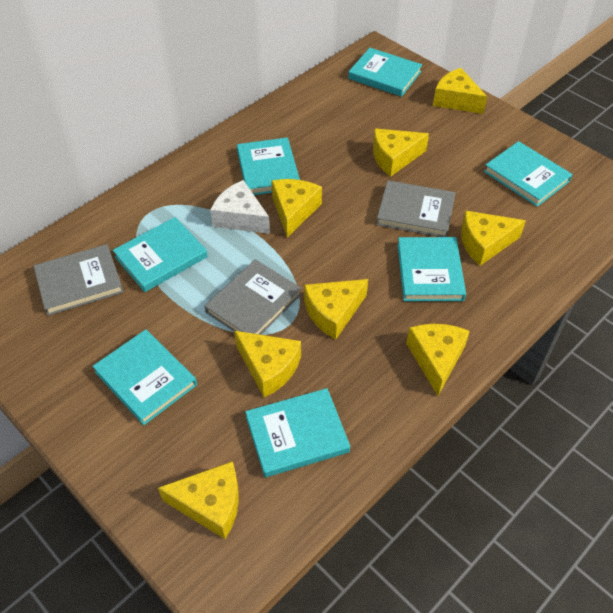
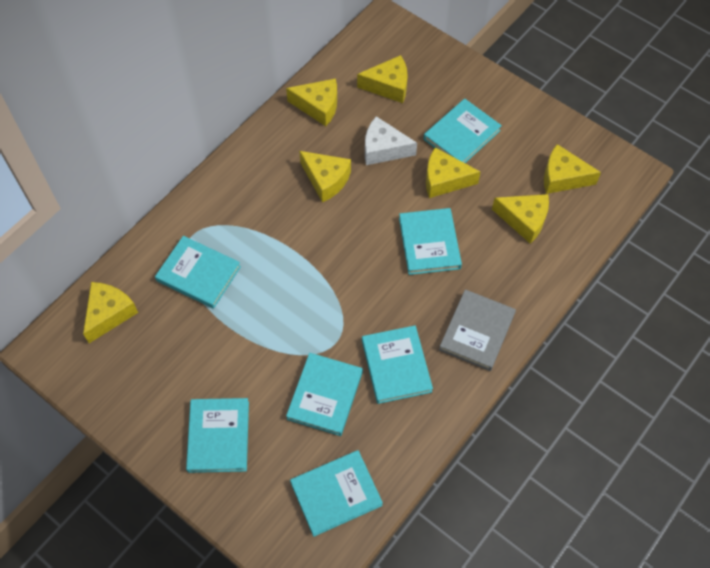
grey book: [33,244,124,316] [204,259,302,335] [376,180,455,237] = 3 -> [439,289,516,371] = 1
yellow cheese: [158,461,239,539] [234,331,301,397] [271,179,322,238] [304,279,368,340] [373,128,429,177] [406,324,470,396] [433,68,487,114] [461,211,526,266] = 8 -> [83,282,138,343] [286,79,337,126] [299,151,351,203] [357,55,408,103] [426,148,480,198] [492,194,549,244] [544,144,601,194] = 7

